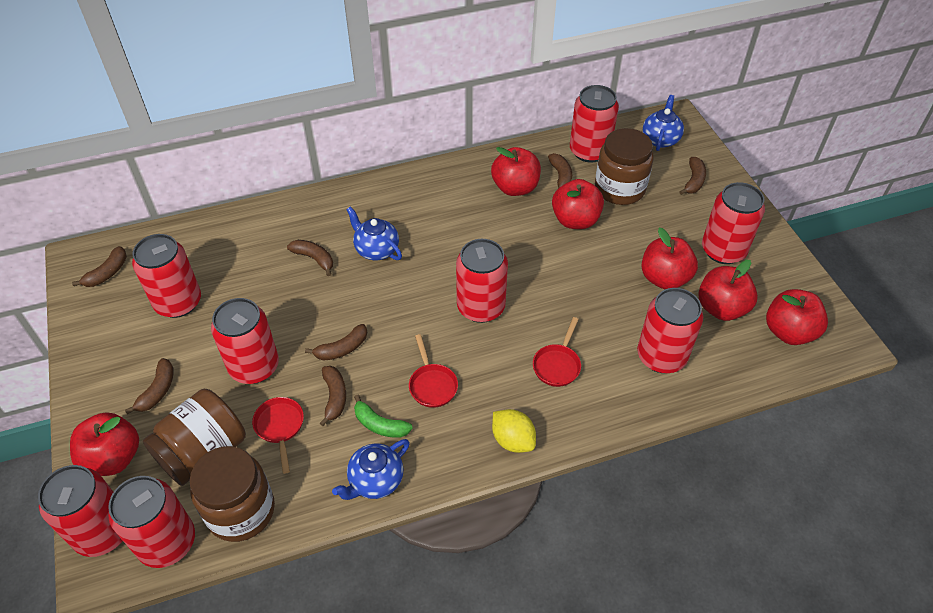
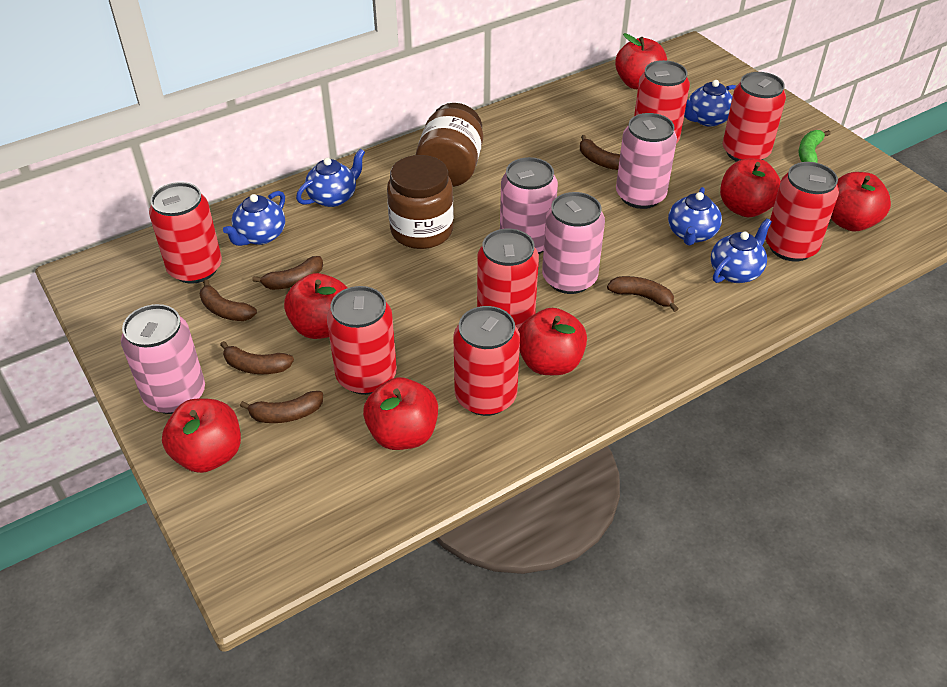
blue teapot: [332,439,410,500] [346,206,402,260] [643,95,684,151] = 3 -> [223,191,285,246] [296,148,365,207] [668,187,722,246] [684,80,736,127] [711,218,772,283] = 5
brown banana: [72,246,127,287] [125,358,174,414] [287,240,333,276] [305,324,367,361] [320,366,346,426] [548,153,572,192] [679,157,706,195] = 7 -> [200,280,257,321] [220,341,294,374] [240,391,323,423] [252,256,323,290] [580,135,620,170] [607,276,678,312] = 6
brown jar: [143,389,246,486] [189,446,275,542] [595,128,653,205] = 3 -> [387,155,454,249] [416,103,483,187] = 2
pink can: none = 0 -> [121,304,205,414] [500,157,558,254] [542,192,605,294] [616,113,677,209] = 4
red apple: [70,412,139,476] [491,147,541,196] [552,179,604,229] [641,228,698,289] [698,260,758,321] [766,289,828,345] = 6 -> [162,399,241,473] [284,273,348,339] [363,377,438,450] [518,308,587,375] [615,33,667,89] [720,159,781,217] [831,172,891,232] = 7
red can: [38,465,123,557] [108,476,195,568] [132,234,201,318] [211,298,279,384] [456,239,508,323] [570,85,619,163] [637,288,703,373] [702,182,765,264] = 8 -> [149,182,222,284] [327,286,397,395] [454,306,520,416] [477,229,539,329] [634,60,690,143] [723,72,786,162] [766,162,839,262] = 7
red pan: [252,397,304,474] [409,334,458,408] [533,317,581,387] = 3 -> none = 0
yellow lemon: [492,409,536,453] = 1 -> none = 0

